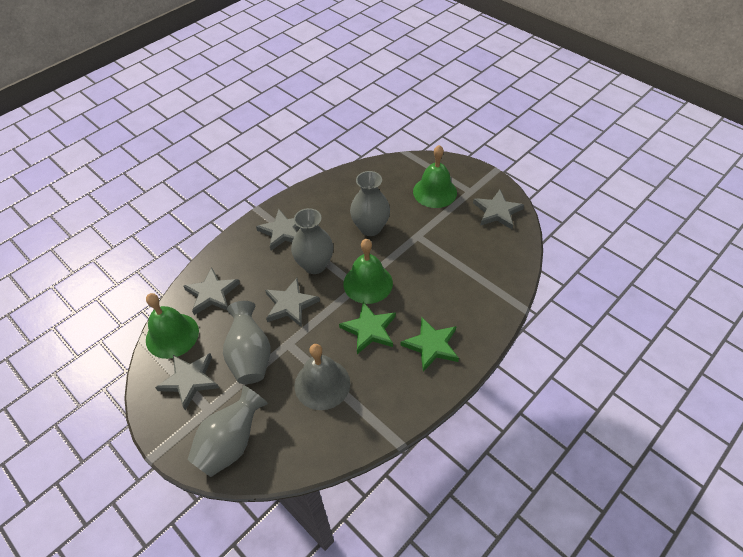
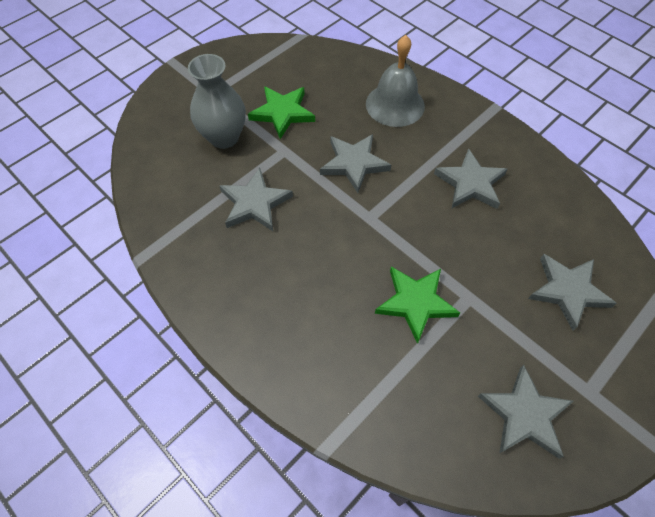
green bell: [146,293,199,359] [343,239,393,304] [413,145,457,208] = 3 -> none = 0
grey vase: [187,385,268,477] [223,301,271,384] [291,208,333,274] [350,171,390,236] = 4 -> [188,54,246,149] = 1

